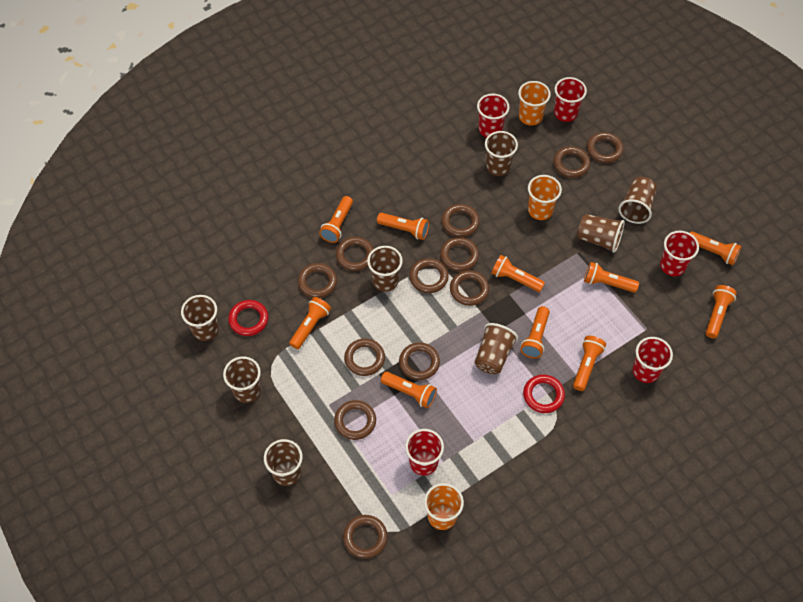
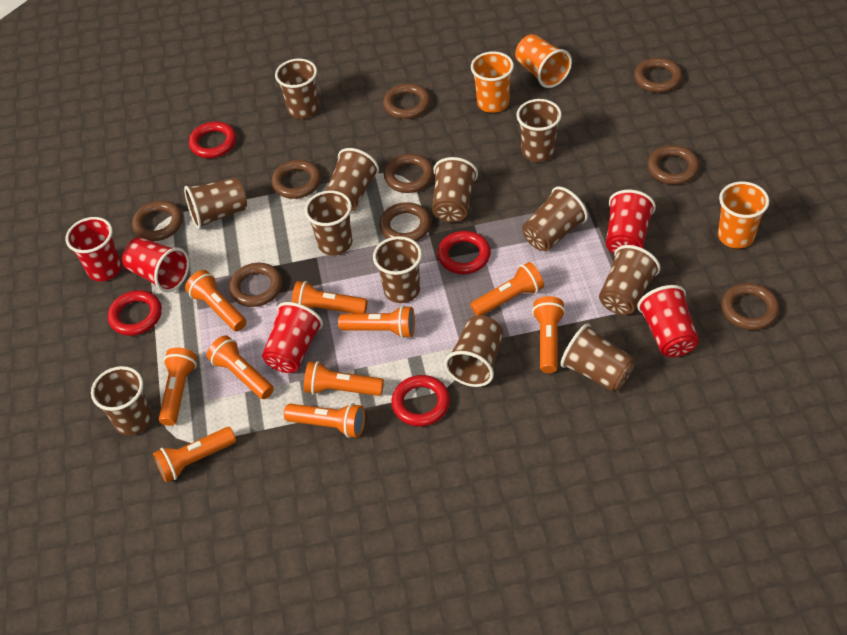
brown cup: [181,295,219,341] [223,356,261,403] [264,439,303,486] [367,246,403,292] [475,323,518,374] [485,131,518,176] [577,214,625,253] [619,177,657,224] = 8 -> [91,366,152,436] [184,177,247,229] [275,58,319,119] [305,190,352,255] [326,148,379,211] [373,236,422,303] [432,157,478,222] [444,315,503,387] [516,99,562,162] [522,187,588,251] [561,323,635,392] [599,245,661,315] = 12
brown ring: [298,263,337,298] [334,400,376,440] [336,237,374,271] [343,515,388,559] [344,338,385,376] [399,342,440,380] [409,258,449,293] [440,237,479,272] [441,204,480,237] [450,270,489,306] [553,146,590,178] [587,132,623,163] = 12 -> [132,201,183,241] [229,263,282,307] [271,160,321,199] [379,202,431,242] [383,83,431,119] [384,154,434,193] [634,58,683,93] [647,145,700,185] [721,283,780,330] = 9
red ring: [228,300,268,336] [523,375,565,413] = 2 -> [108,290,162,336] [189,121,237,158] [391,375,450,426] [437,231,491,274] = 4

